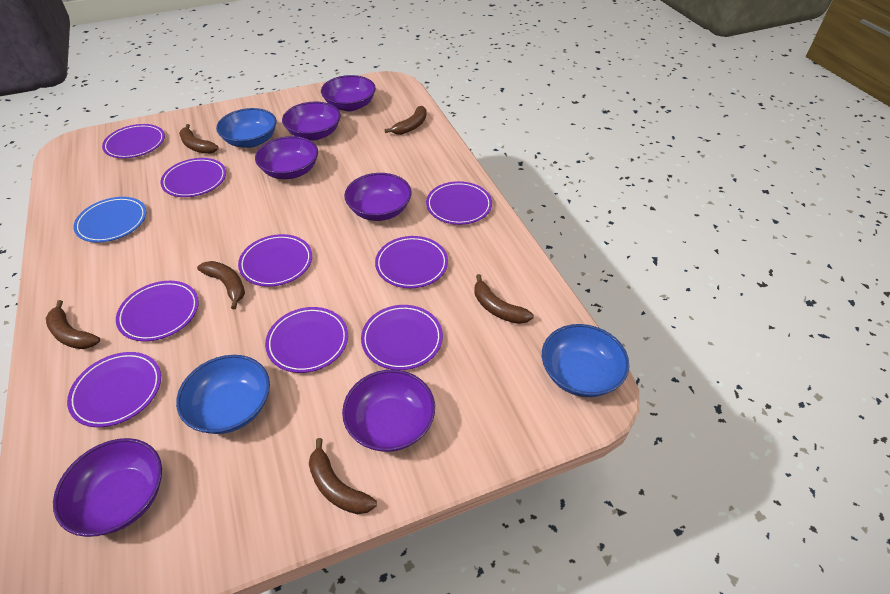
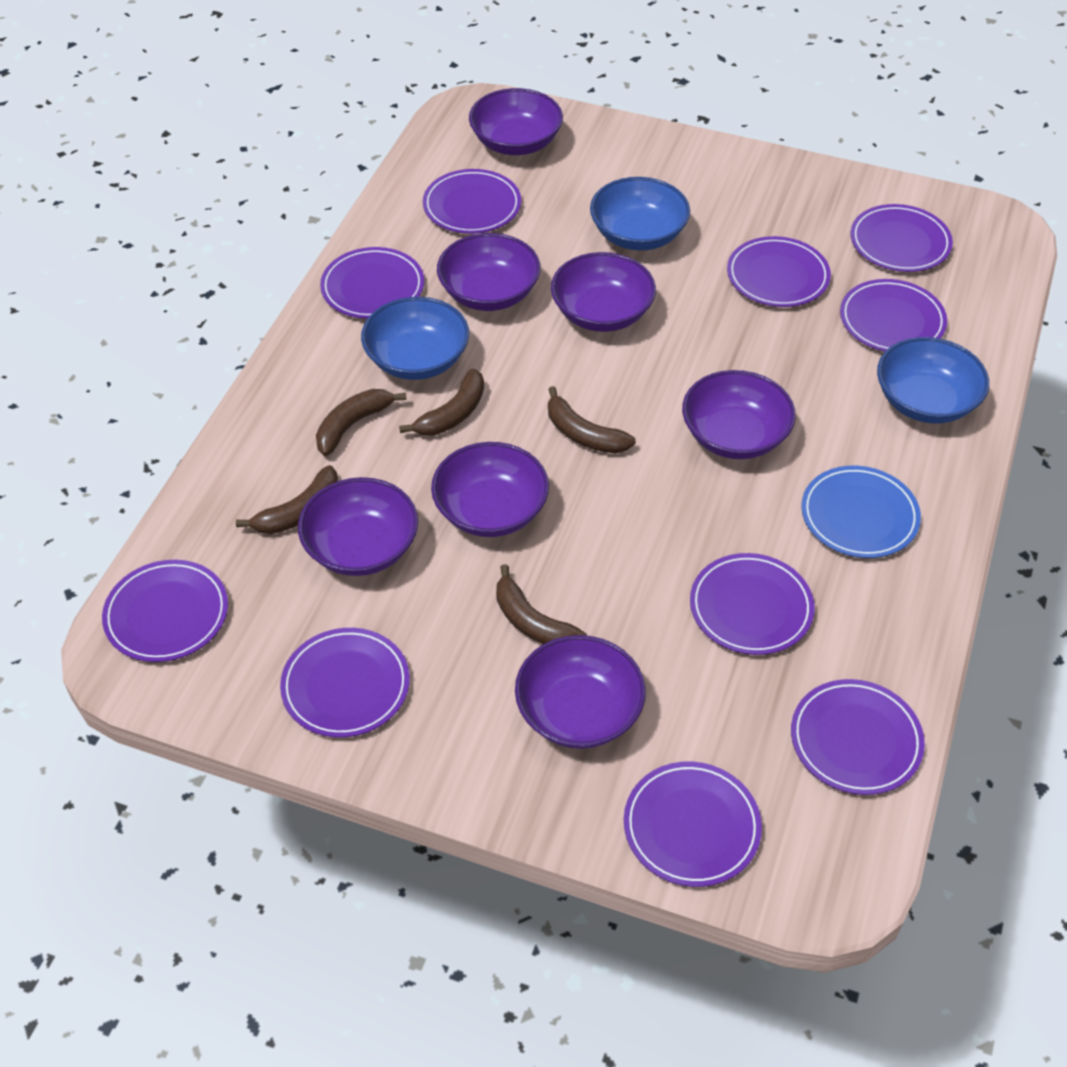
brown banana: [46,300,100,349] [179,124,219,154] [197,261,245,309] [309,438,377,514] [385,106,427,135] [475,274,534,324] = 6 -> [236,465,338,534] [316,389,407,456] [399,368,484,436] [496,564,587,644] [548,386,636,453] = 5
purple bowl: [53,438,162,537] [255,136,318,179] [282,102,341,141] [321,75,376,111] [342,370,435,452] [344,173,412,221] = 6 -> [298,477,418,576] [431,442,549,537] [437,233,541,311] [469,88,563,155] [515,635,646,749] [551,252,656,332] [682,370,796,459] = 7
purple plate: [67,352,161,427] [102,124,165,158] [116,281,199,341] [160,158,226,197] [238,234,312,287] [265,307,348,373] [361,305,443,370] [375,236,448,288] [426,181,492,225] = 9 -> [102,560,228,662] [280,628,410,738] [320,247,424,319] [423,169,521,234] [624,761,762,887] [690,553,814,655] [727,236,831,307] [791,679,925,795] [840,279,947,352] [851,204,953,272] = 10

